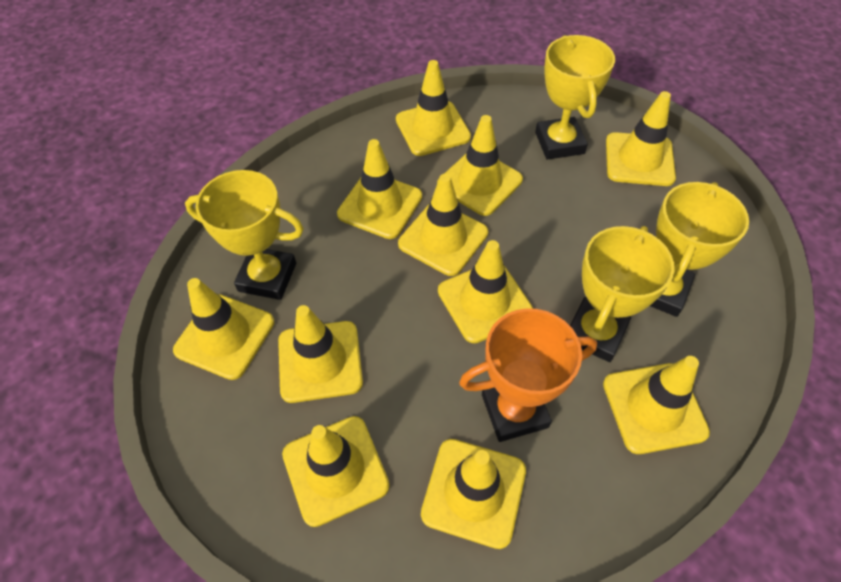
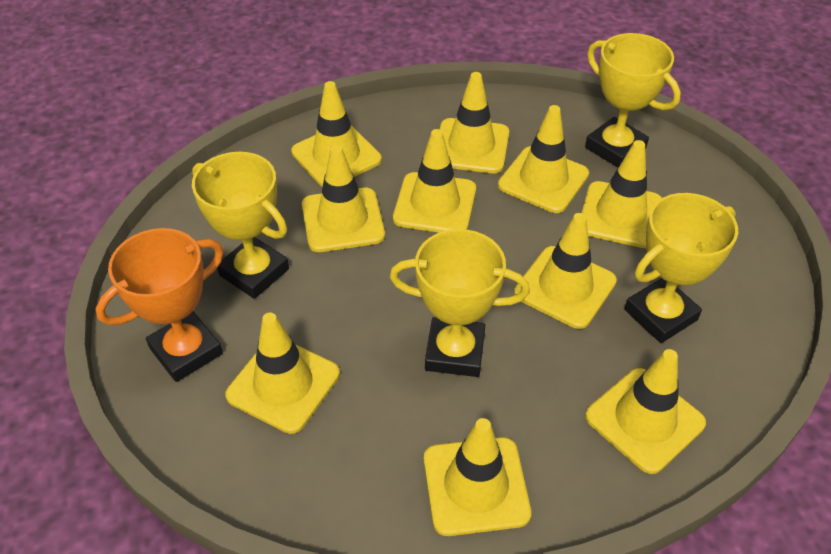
yellow traffic cone: [173,278,274,380] [278,305,363,403] [282,416,390,527] [337,139,422,239] [396,60,471,156] [398,174,488,276] [421,439,526,549] [437,115,523,216] [438,240,533,343] [603,356,710,454] [606,91,676,186] = 11 -> [225,313,340,434] [291,81,382,187] [302,145,385,252] [393,129,476,233] [424,418,531,536] [440,72,509,173] [498,105,589,213] [514,213,617,329] [582,140,662,248] [585,349,706,474] = 10

